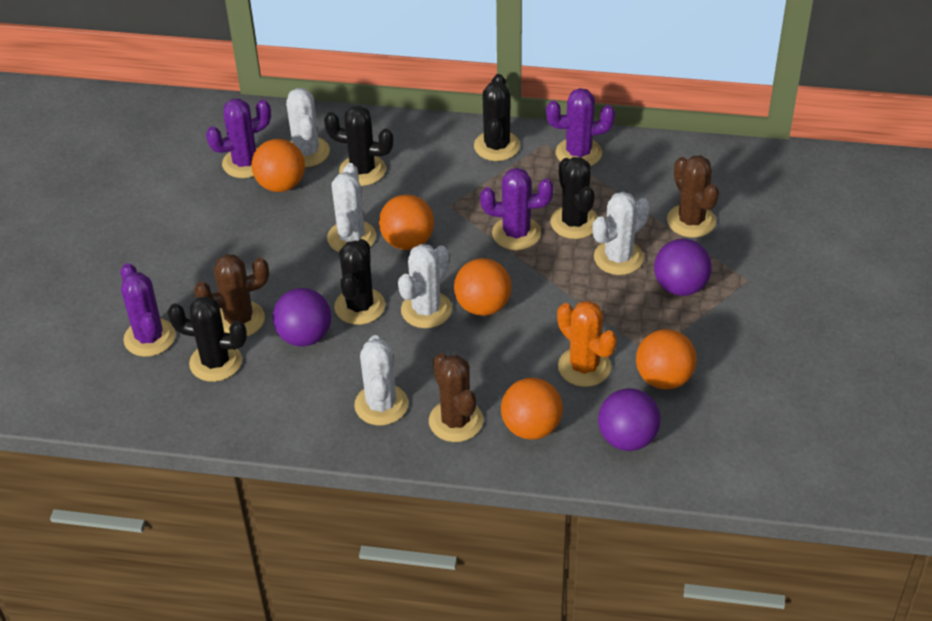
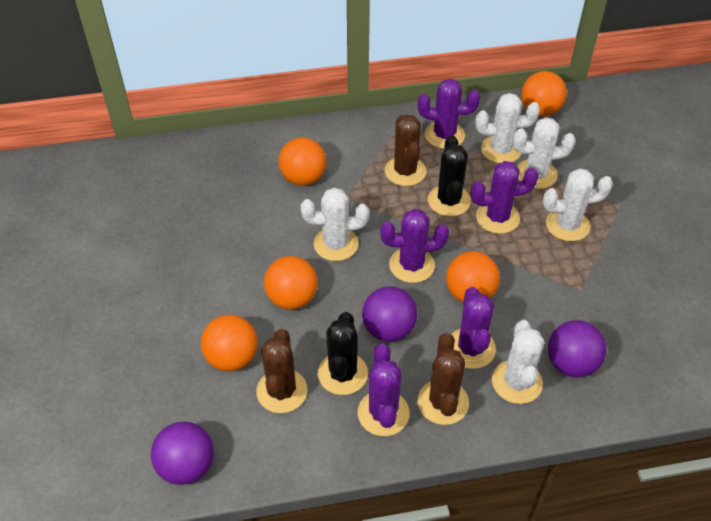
black cactus: [167,296,247,382] [324,106,393,186] [334,239,385,325] [474,74,520,161] [550,157,598,239] = 5 -> [318,312,368,395] [428,135,471,217] = 2
orange cactus: [557,301,617,387] = 1 -> none = 0
purple cactus: [121,263,176,357] [206,98,271,178] [480,168,553,250] [546,88,615,166] = 4 -> [358,344,409,436] [380,209,449,283] [418,79,480,149] [451,287,496,369] [471,161,539,234] = 5

